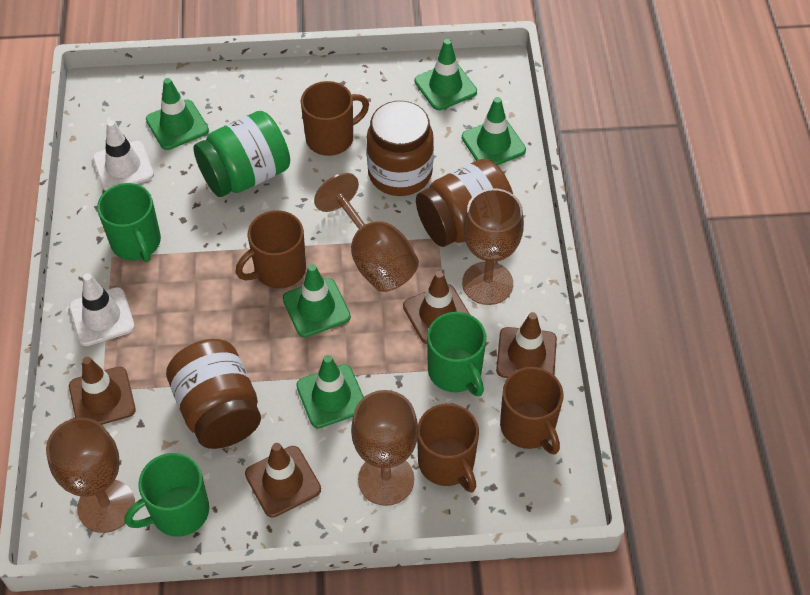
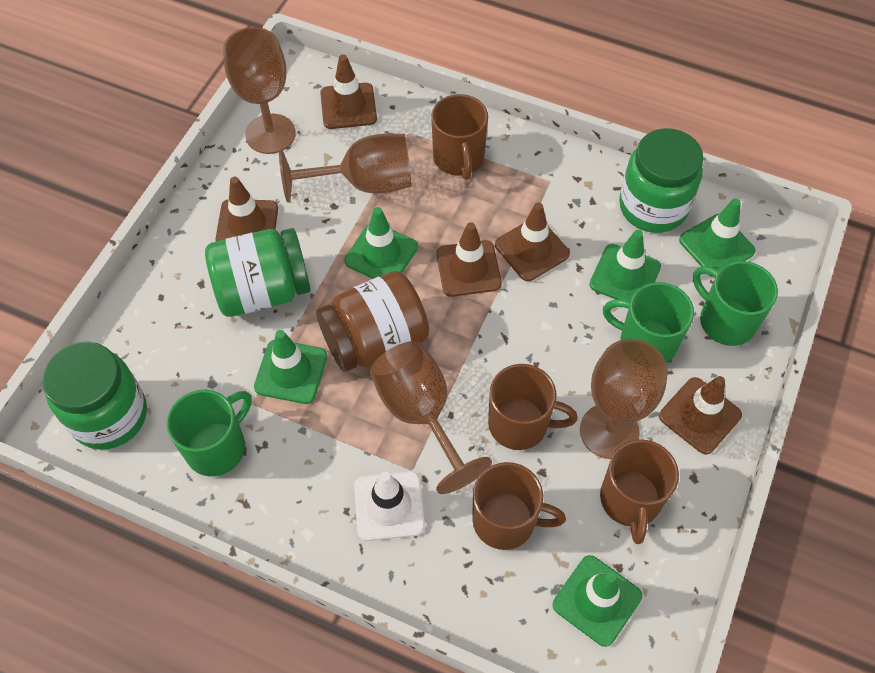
brown jar: [166,339,261,449] [366,101,434,196] [416,159,513,247] = 3 -> [316,271,429,372] = 1
brown traffic cone: [69,357,136,425] [245,443,321,518] [403,271,470,344] [496,312,557,378] = 4 -> [215,177,278,241] [320,55,377,129] [436,222,502,297] [495,202,570,281] [659,376,742,454] = 5
green jar: [194,111,290,197] = 1 -> [42,342,147,450] [205,228,311,317] [619,128,703,233] = 3
white traffic cone: [69,273,135,346] [93,120,154,191] = 2 -> [354,471,425,541] = 1

